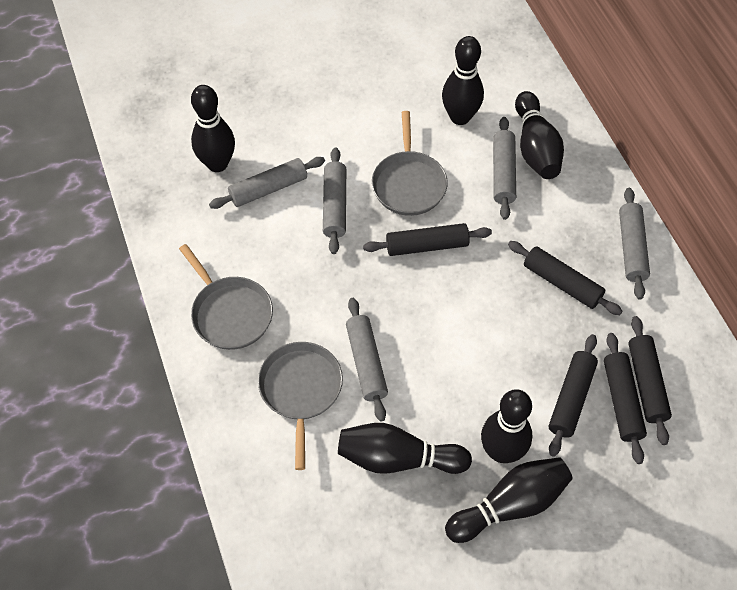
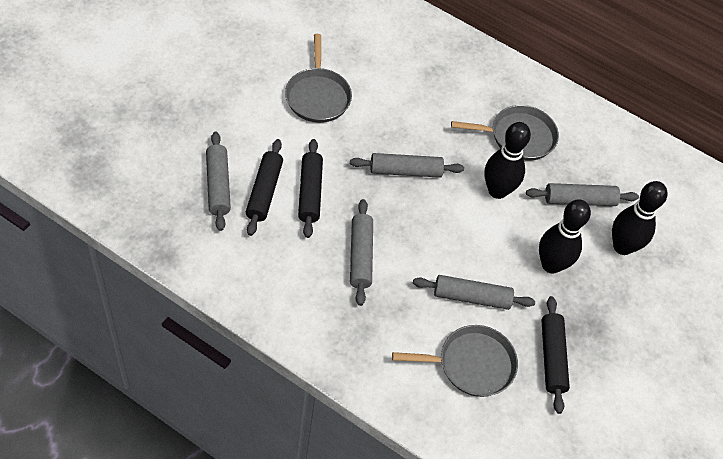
black bowling pin: [191,85,235,172] [338,423,472,474] [442,36,484,125] [445,457,573,543] [481,389,532,463] [515,91,564,179] = 6 -> [484,122,531,199] [539,200,591,274] [612,181,668,255] = 3
black rolling pin: [363,223,492,256] [508,241,623,315] [549,334,598,457] [604,333,647,464] [628,316,672,445] = 5 -> [246,139,283,236] [298,139,323,238] [541,296,570,414] = 3

